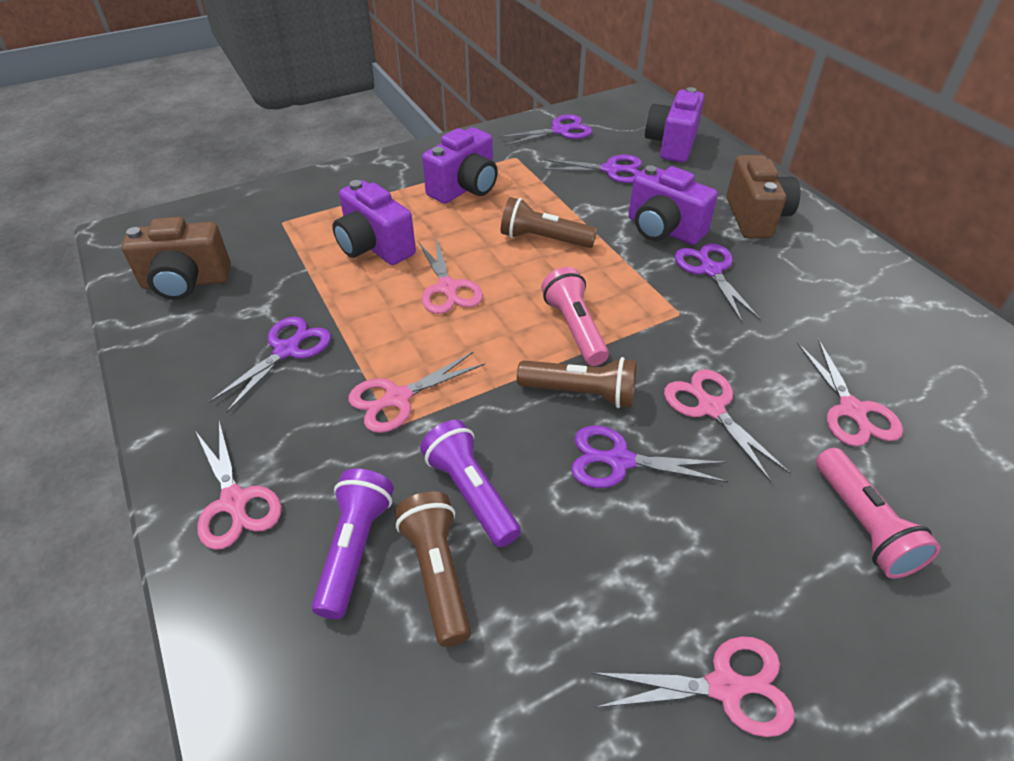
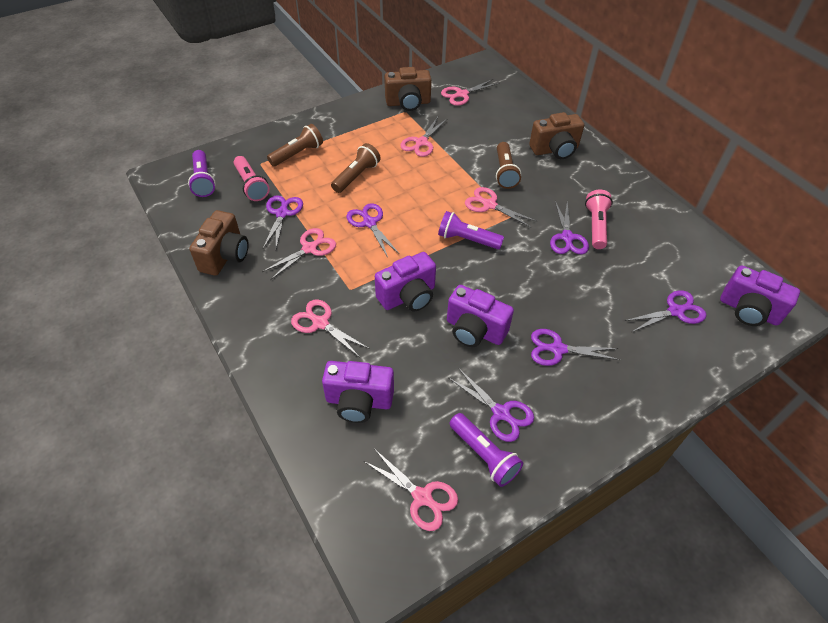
brown camera: [121,217,231,300] [727,155,801,238] = 2 -> [189,210,249,276] [385,67,432,111] [529,112,584,159] = 3
purple flashlight: [312,468,394,619] [420,420,521,547] = 2 -> [188,150,216,197] [438,211,504,249] [449,413,523,487] = 3
purple scissors: [209,316,331,413] [499,114,592,146] [543,154,642,183] [571,425,728,488] [675,243,761,322] = 5 -> [263,195,303,248] [346,203,399,257] [449,368,534,442] [531,329,620,366] [550,201,589,254] [624,290,706,332] = 6

